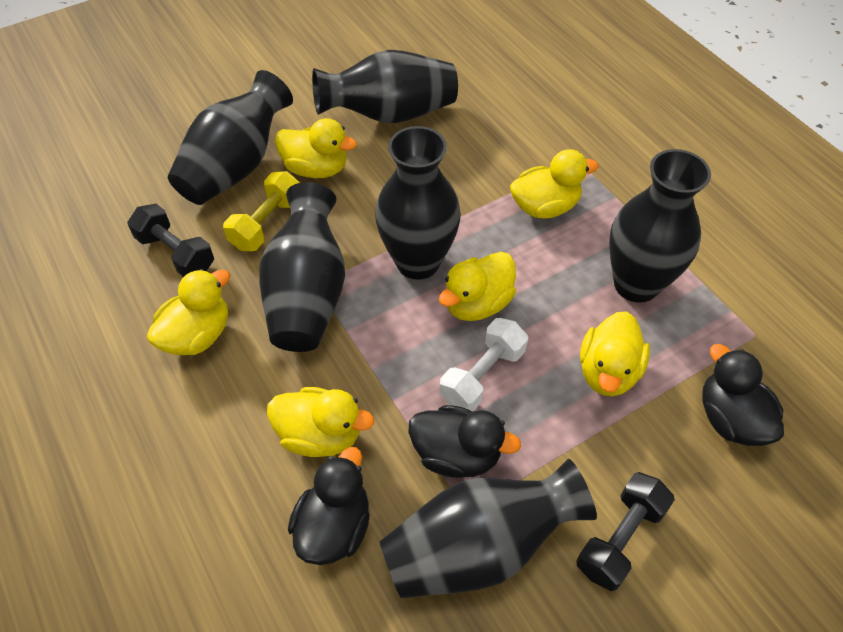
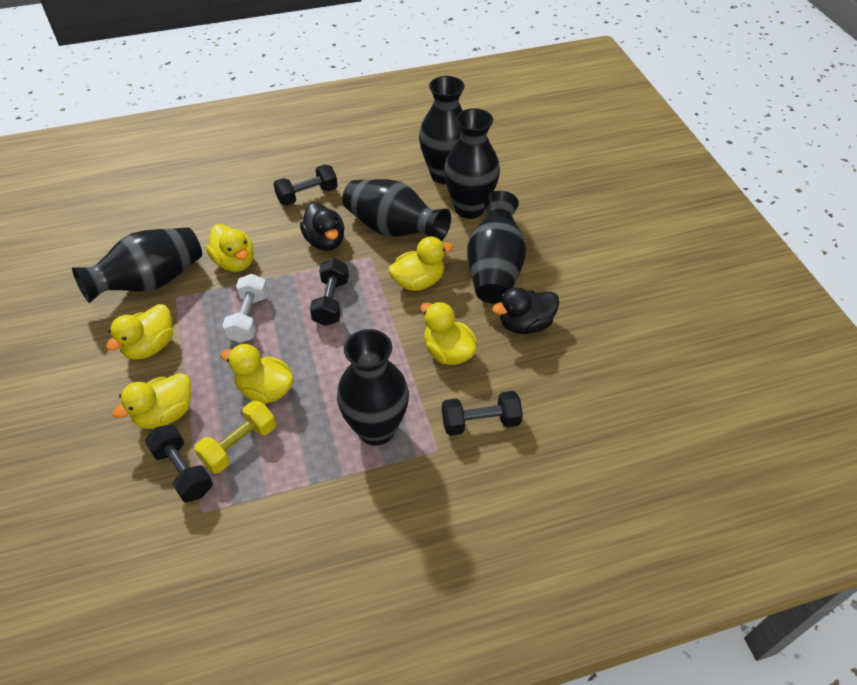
black duck: [288,447,370,565] [408,405,521,478] [702,344,784,446] = 3 -> [300,202,345,251] [492,287,559,334] = 2
black dumbbell: [127,204,214,277] [576,472,675,591] = 2 -> [145,424,213,503] [273,164,338,206] [310,258,349,326] [442,391,523,436] = 4

